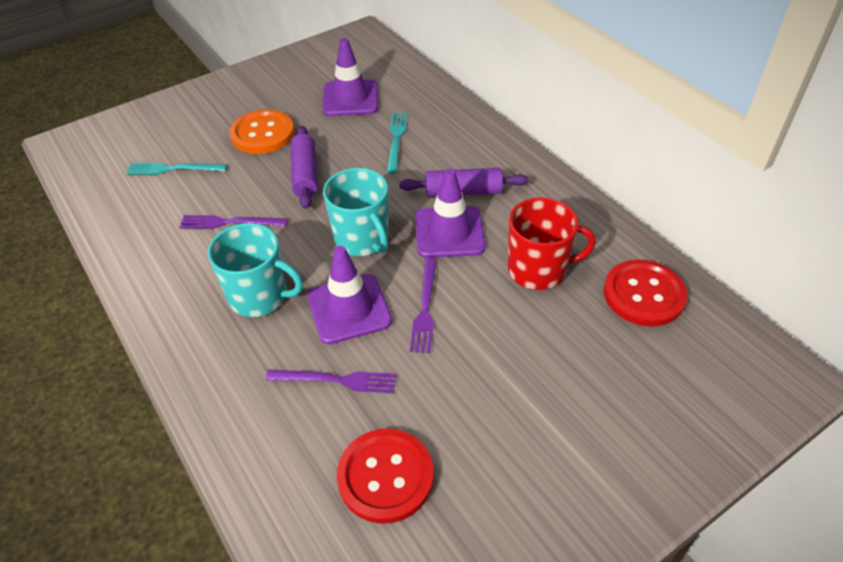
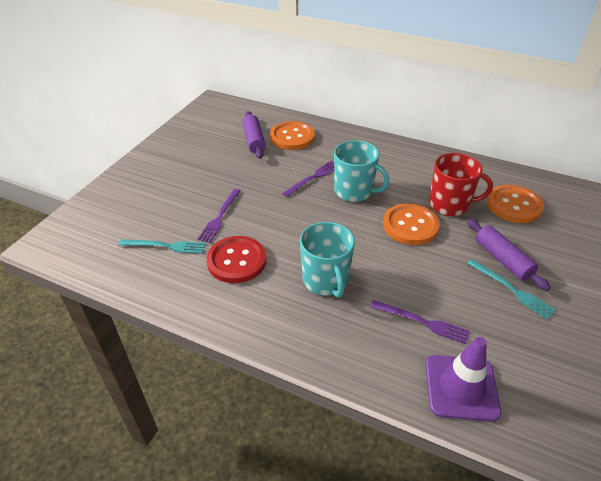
orange button: [230,109,294,154] = 1 -> [270,121,315,150] [383,203,440,245] [487,185,544,223] = 3
purple traffic cone: [307,246,392,344] [322,38,378,116] [415,168,485,258] = 3 -> [426,337,501,422] = 1
red button: [337,429,434,524] [604,259,688,326] = 2 -> [206,236,266,283] = 1

